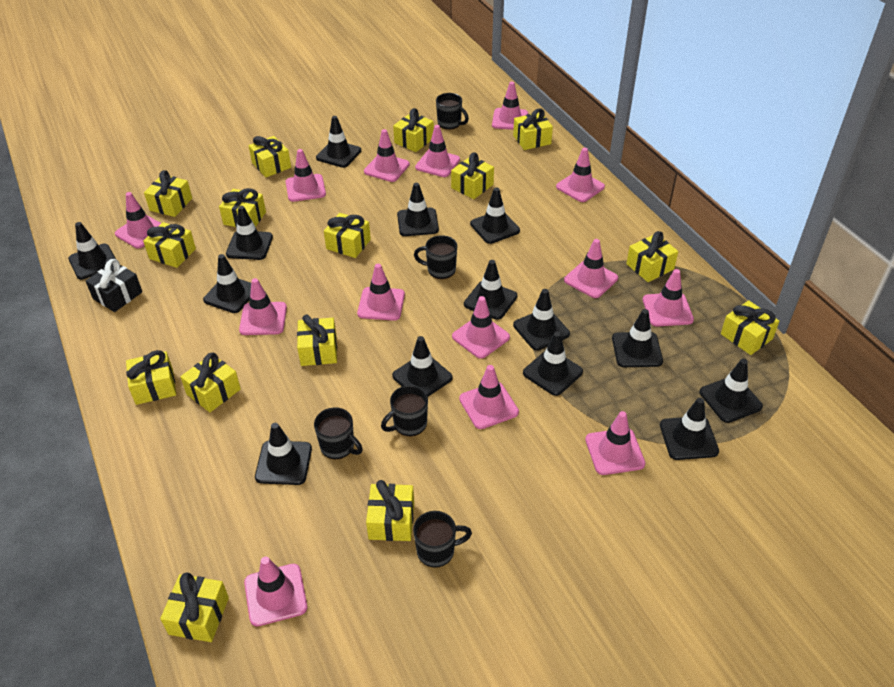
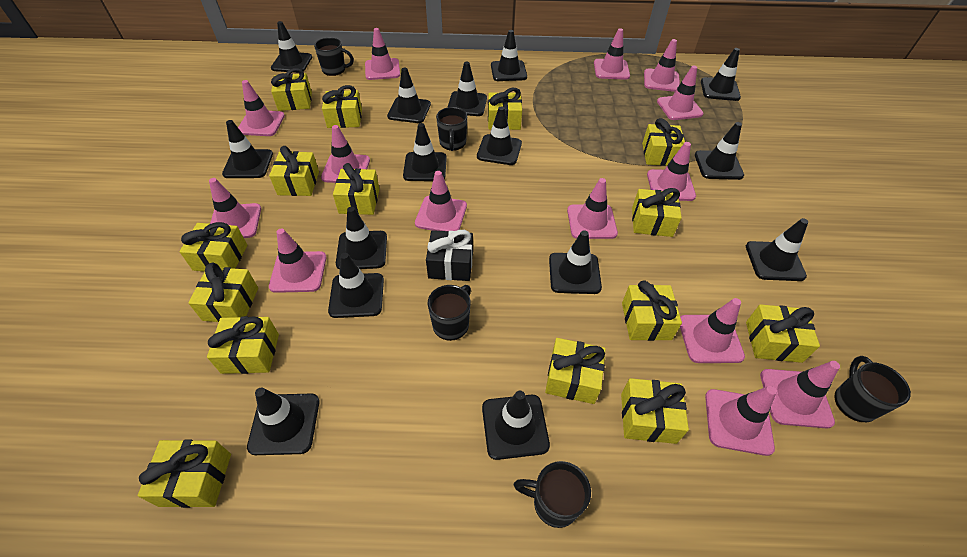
black traffic cone: [68,222,116,280] [203,254,251,313] [226,206,273,260] [255,423,312,485] [316,116,361,168] [392,336,453,397] [397,183,439,236] [464,260,517,320] [470,187,520,244] [513,289,570,350] [523,332,583,396] [612,309,663,367] [660,398,719,460] [699,359,763,423] = 14 -> [222,120,273,178] [247,388,319,455] [271,21,312,73] [328,253,384,318] [336,207,387,270] [387,67,431,123] [403,123,447,181] [447,62,487,116] [477,107,522,165] [482,391,550,460] [491,30,527,81] [549,230,602,294] [695,122,744,180] [701,48,741,101] [746,218,808,281] = 15

